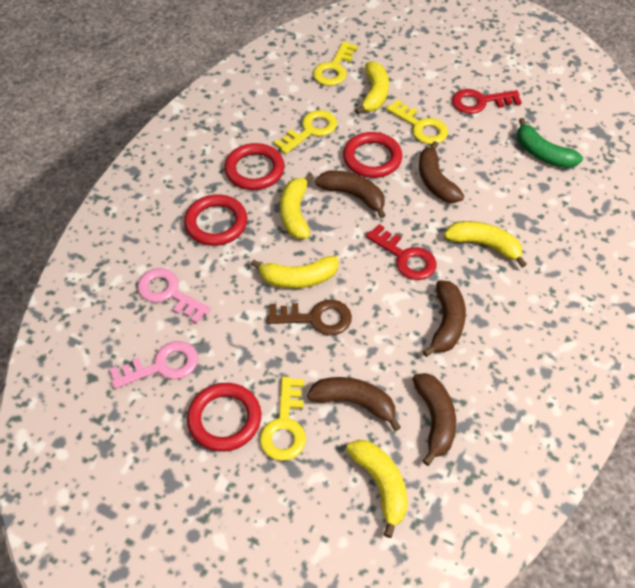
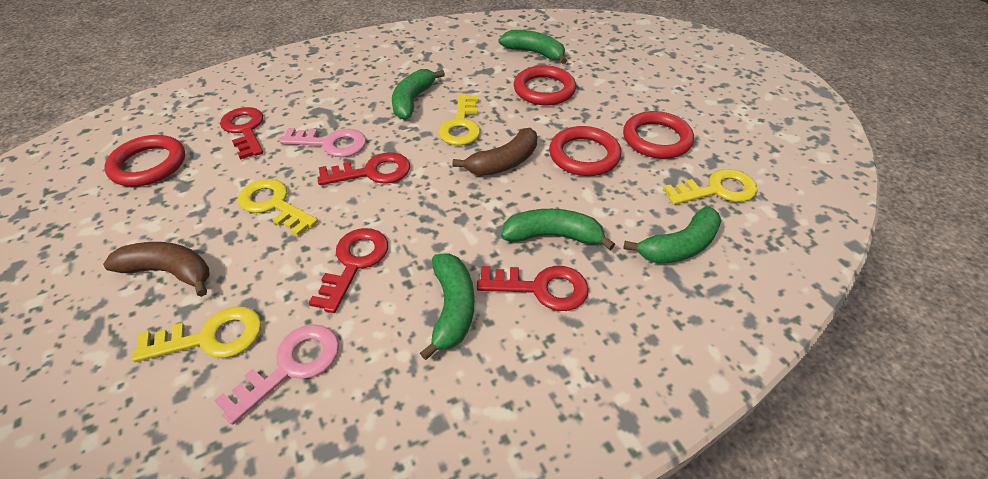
brown banana: [307,377,401,431] [315,171,386,218] [412,373,456,466] [419,141,464,203] [423,280,466,357] = 5 -> [103,242,210,297] [452,128,537,176] = 2
brown key: [267,300,352,335] = 1 -> none = 0
green banana: [517,118,583,168] = 1 -> [392,69,445,120] [420,253,474,360] [498,30,567,64] [501,209,615,250] [623,206,722,263] = 5
red key: [366,224,437,280] [452,89,522,114] = 2 -> [220,107,263,160] [309,228,388,313] [317,152,410,185] [477,266,589,311] = 4
yellow banana: [251,256,338,289] [280,173,314,239] [346,440,408,538] [355,61,389,114] [444,221,527,268] = 5 -> none = 0

